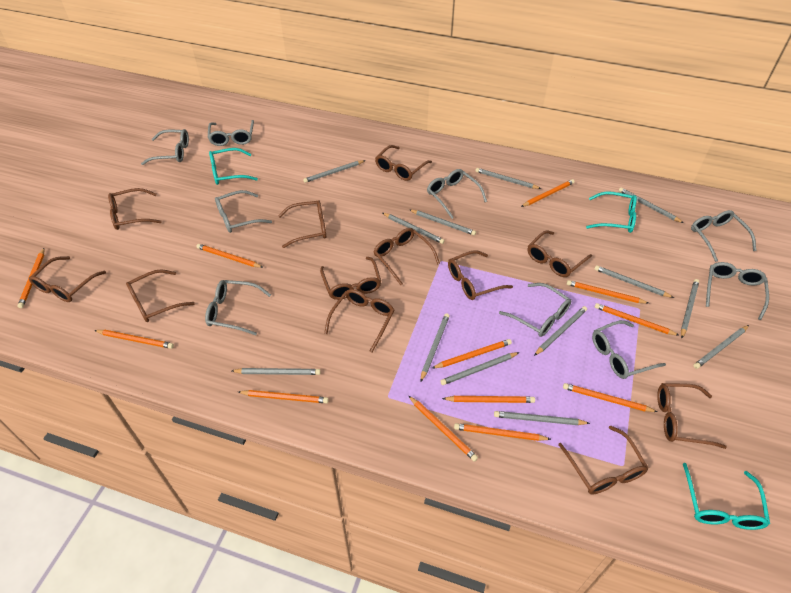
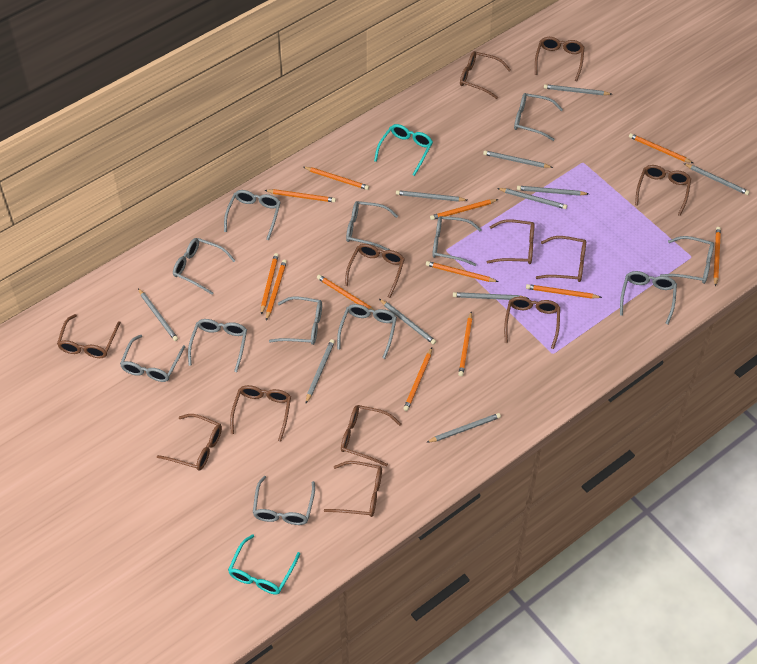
grey glasses: [141,129,189,165] [205,280,271,335] [208,120,254,146] [215,190,272,233] [427,169,487,219] [499,283,571,337] [592,320,666,379] [691,210,756,262] [706,262,769,320] = 9 -> [120,334,185,382] [173,238,236,295] [188,319,247,372] [224,190,281,240] [253,476,315,525] [269,296,322,345] [337,304,397,359] [346,201,398,250] [432,216,482,266] [514,93,563,141] [620,271,677,325] [660,236,714,284] = 12
grey pencil: [232,368,321,375] [303,160,366,183] [383,213,445,244] [410,210,476,235] [420,313,450,382] [440,352,520,385] [475,168,541,189] [494,411,590,425] [534,306,587,356] [594,265,674,298] [619,187,683,223] [681,279,699,338] [693,325,749,369] = 13 -> [138,288,178,341] [306,339,335,403] [379,299,436,345] [396,190,467,202] [426,413,501,443] [453,292,529,300] [483,151,553,168] [497,188,567,209] [517,186,589,196] [544,84,611,95] [683,163,750,195] = 11
turquoise glasses: [209,148,258,185] [586,191,637,233] [683,463,770,530] = 3 -> [228,534,300,595] [374,124,433,176] = 2

